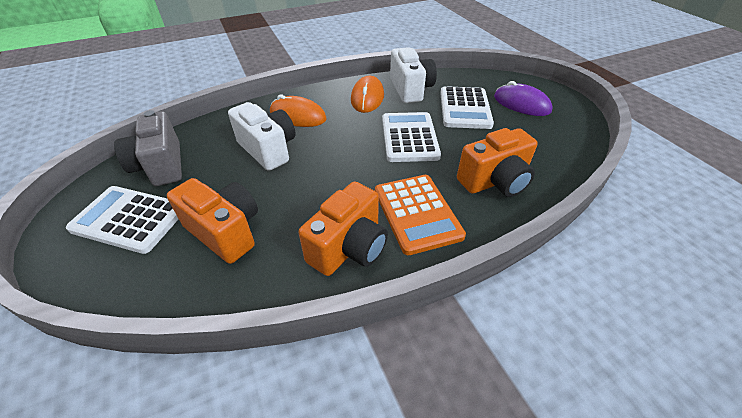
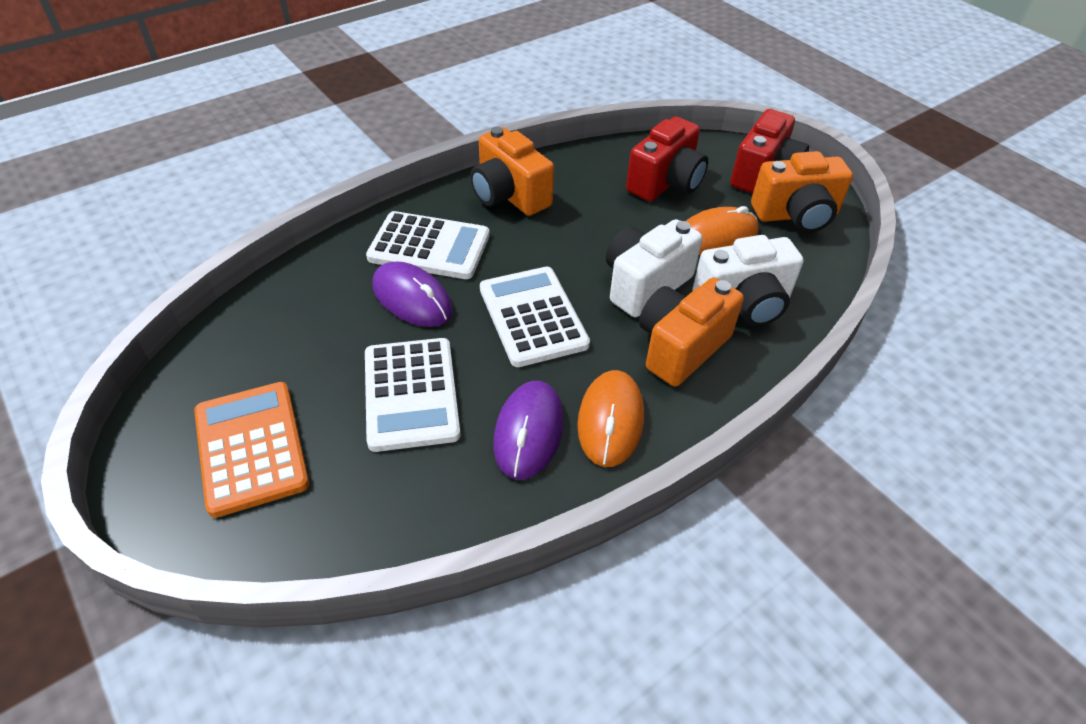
grey camera: [114,110,182,186] = 1 -> none = 0
purple mouse: [494,81,553,116] = 1 -> [372,262,453,327] [493,381,564,479] = 2
red camera: none = 0 -> [626,116,708,201] [730,109,809,193] = 2

